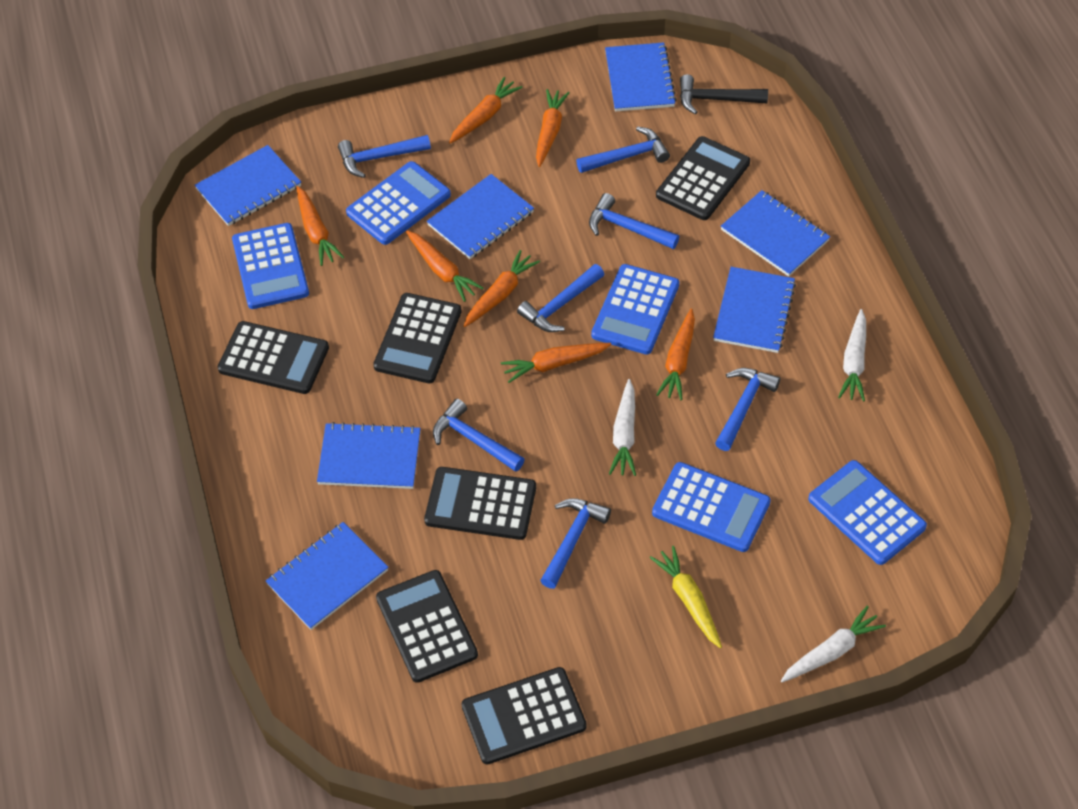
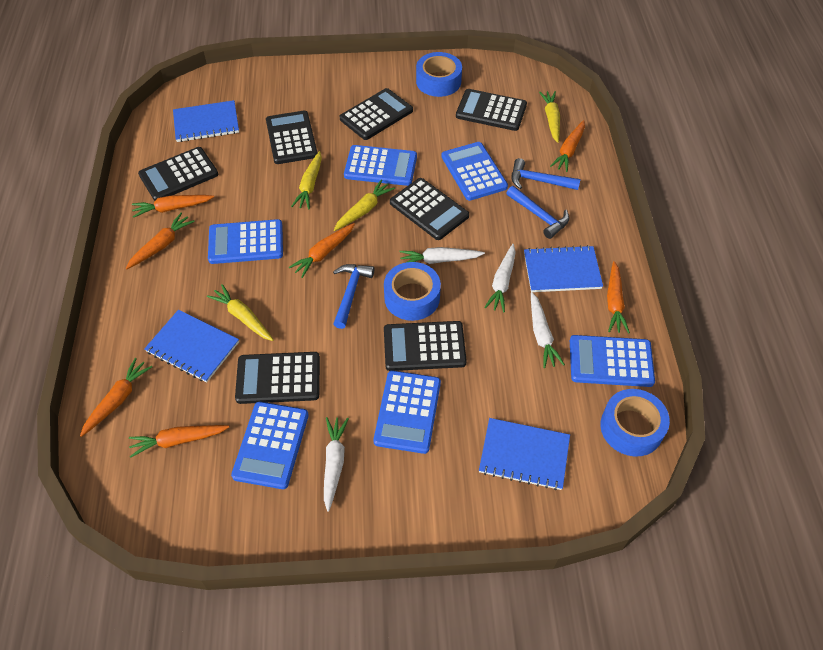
black calculator: [218,321,329,394] [373,293,462,383] [376,570,478,683] [424,467,536,540] [461,667,587,764] [656,136,750,220] = 6 -> [138,147,218,201] [235,352,320,404] [266,111,317,164] [339,88,413,140] [384,321,467,371] [390,178,469,240] [456,89,527,131] = 7
black hammer: [680,74,768,114] = 1 -> none = 0
blue calculator: [232,223,309,309] [346,161,451,245] [591,264,679,355] [652,462,770,552] [808,460,927,565] = 5 -> [208,219,283,264] [231,402,309,489] [344,145,417,186] [373,371,441,454] [441,142,508,201] [570,335,655,387] = 6
blue hammer: [338,135,431,178] [433,399,525,472] [517,264,604,332] [540,498,611,589] [576,126,670,173] [589,193,679,249] [715,368,780,451] = 7 -> [333,264,374,329] [506,186,569,239] [512,158,581,190] = 3
blue notebook: [195,145,301,226] [266,522,388,630] [317,422,420,489] [427,174,534,259] [605,42,677,112] [713,267,796,353] [721,190,830,277] = 7 -> [144,310,239,383] [173,100,239,142] [479,418,570,490] [524,245,603,292] = 4
blue tape: none = 0 -> [384,262,441,321] [416,52,462,97] [600,389,670,457] = 3
white carrot: [609,379,636,476] [781,606,886,682] [838,309,866,402] = 3 -> [324,417,349,512] [399,247,485,264] [484,244,516,313] [531,292,565,368] = 4
yellow carrot: [650,546,722,648] = 1 -> [207,284,274,341] [291,151,322,209] [334,180,395,231] [539,91,560,143] = 4

